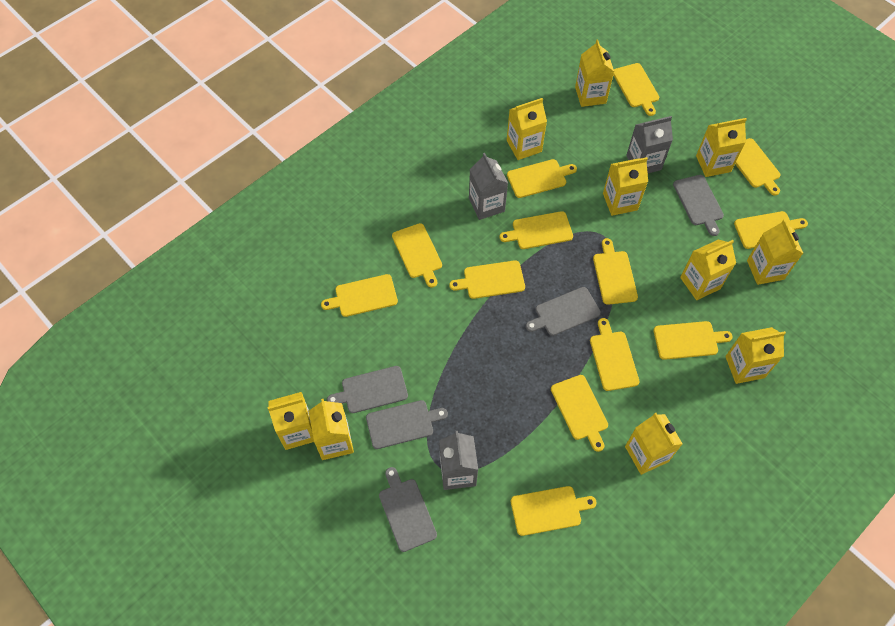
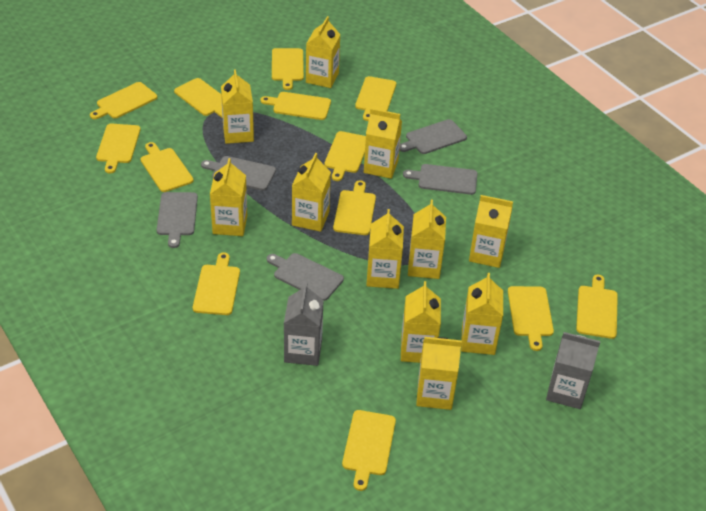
grey carton: [439,431,478,490] [469,153,508,220] [626,116,673,173] = 3 -> [284,282,324,366] [546,332,600,409] = 2
yellow carton: [267,392,314,450] [309,399,354,460] [507,98,547,160] [575,40,614,107] [603,157,648,216] [625,413,683,475] [680,239,736,300] [696,118,747,177] [725,327,786,384] [747,219,804,285] = 10 -> [210,158,247,236] [221,70,254,144] [292,153,331,232] [306,16,341,88] [364,108,402,179] [366,209,404,289] [401,281,441,363] [408,200,446,279] [416,337,462,410] [461,273,503,355] [469,195,513,268] = 11

